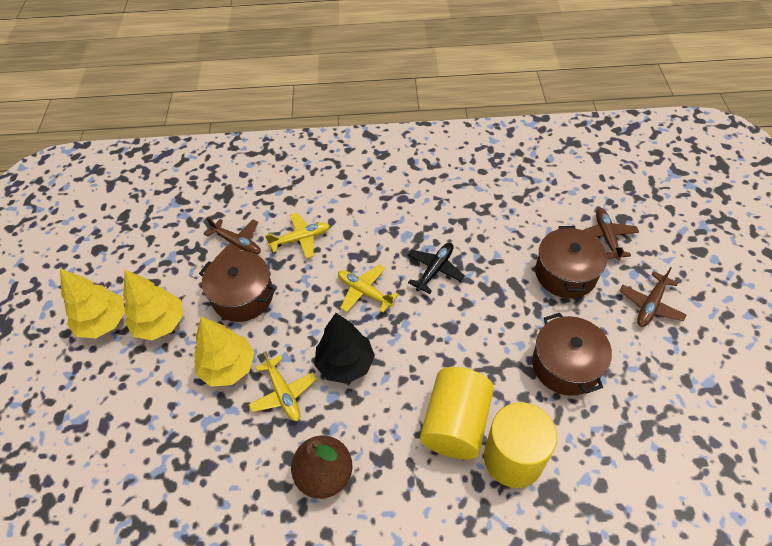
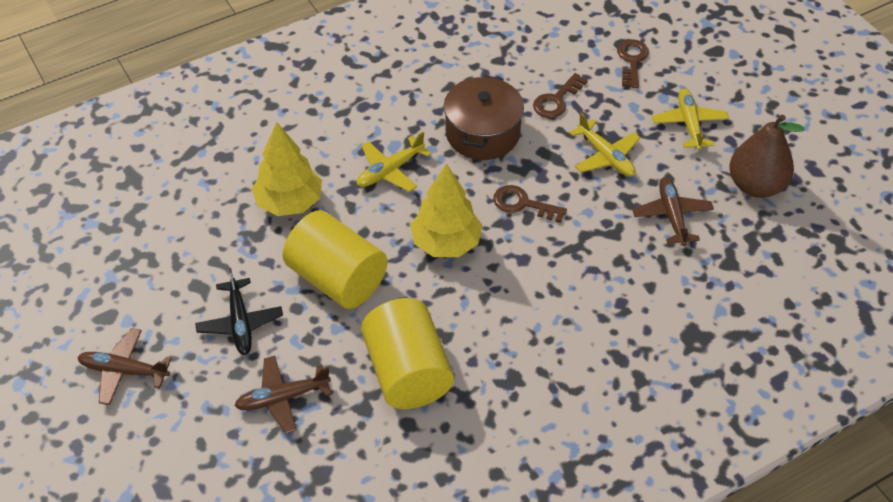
black tree: [314,313,375,384] = 1 -> none = 0
brown key: none = 0 -> [493,185,567,223] [533,73,588,118] [617,39,649,88] = 3
brown pot: [199,251,276,322] [532,313,612,396] [535,226,607,298] = 3 -> [444,75,524,160] = 1
yellow tree: [60,269,125,338] [123,270,183,340] [194,317,255,387] = 3 -> [252,122,322,216] [410,164,482,257] = 2

